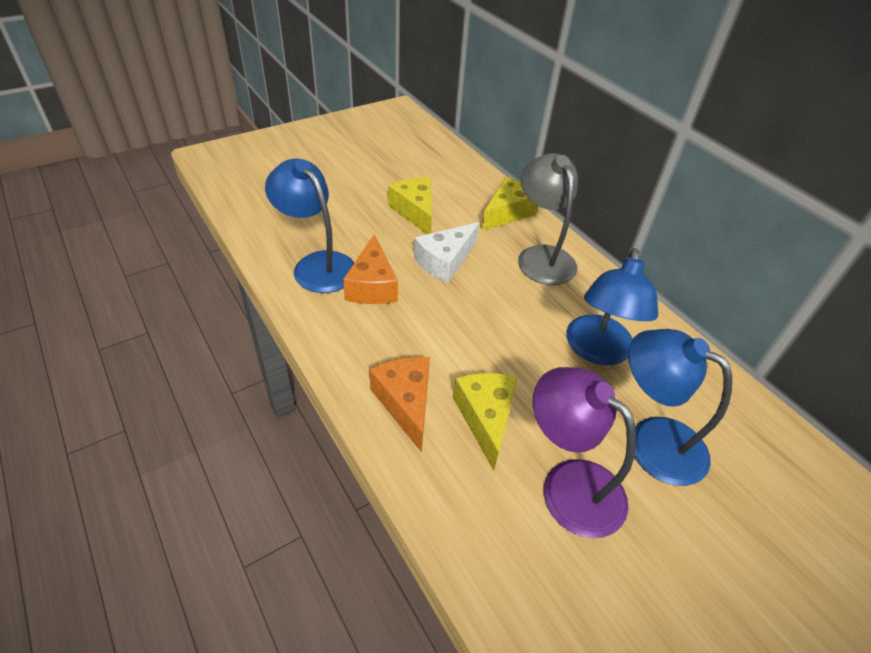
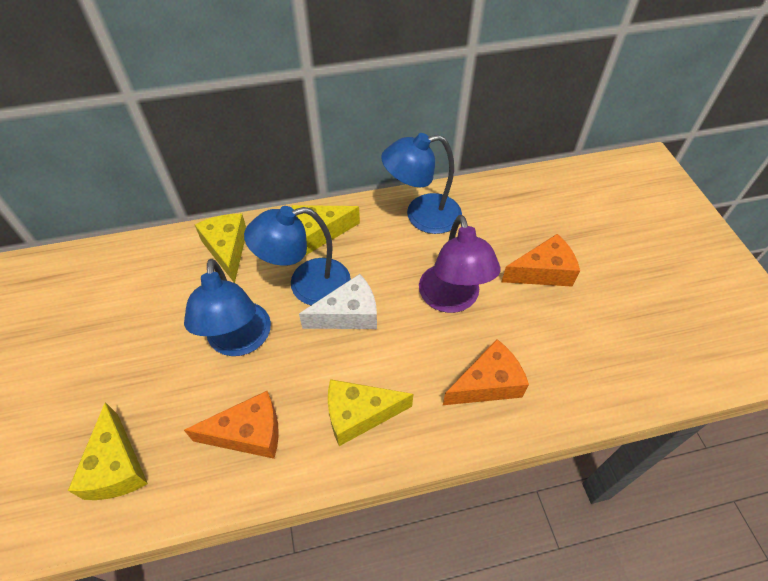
grey lamp: [518,153,578,285] = 1 -> none = 0
orange cheese: [343,234,398,304] [369,357,430,453] = 2 -> [184,391,279,459] [443,339,529,405] [501,234,580,287] = 3
yellow cheese: [388,178,432,234] [453,373,518,471] [482,177,538,230] = 3 -> [68,402,148,500] [195,214,246,283] [292,205,360,255] [328,379,413,446] = 4

